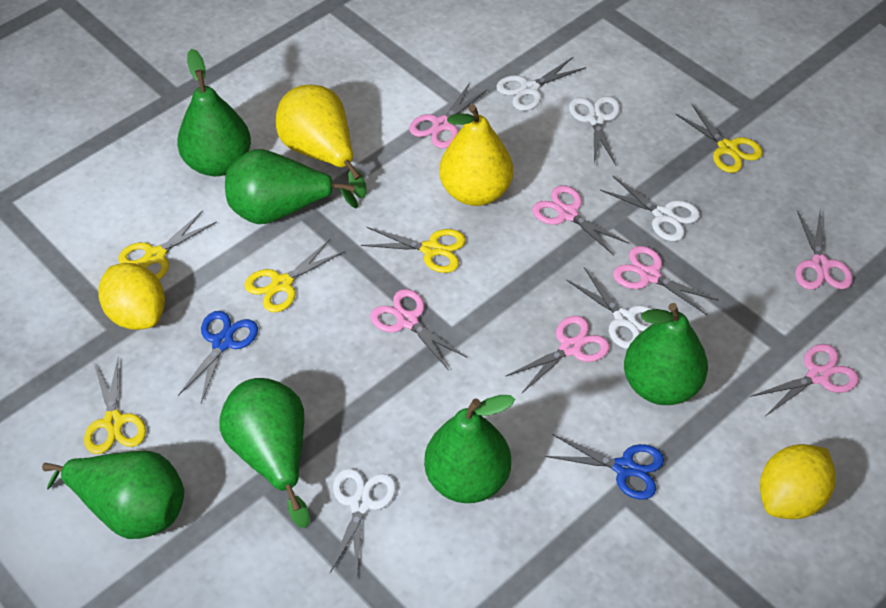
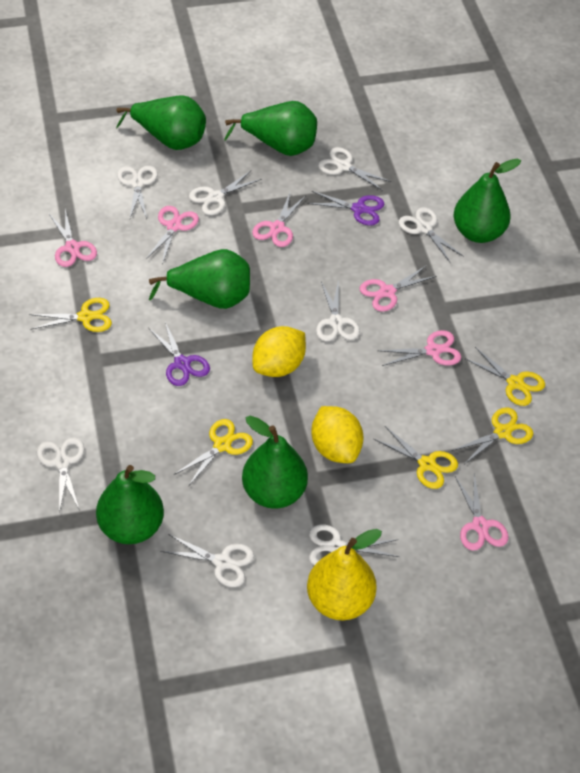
blue scissors: [178,311,258,403] [545,434,664,499] = 2 -> none = 0
pink scissors: [370,289,466,371] [409,83,488,149] [506,316,610,394] [532,185,629,255] [613,246,719,315] [750,344,859,415] [795,211,853,290] = 7 -> [49,210,97,267] [146,206,199,264] [252,193,306,247] [360,265,437,312] [377,330,461,366] [455,474,508,551] = 6
purple scissors: none = 0 -> [149,322,210,386] [307,191,384,225] = 2
white scissors: [330,468,396,576] [496,56,586,111] [566,267,652,349] [569,96,620,165] [600,175,700,241] = 5 -> [37,437,84,512] [117,166,158,219] [160,534,254,587] [189,171,262,215] [309,525,399,565] [316,279,360,342] [318,147,391,191] [399,207,464,263] = 8
yellow pear: [276,85,367,198] [439,104,513,206] = 2 -> [307,529,382,620] = 1

